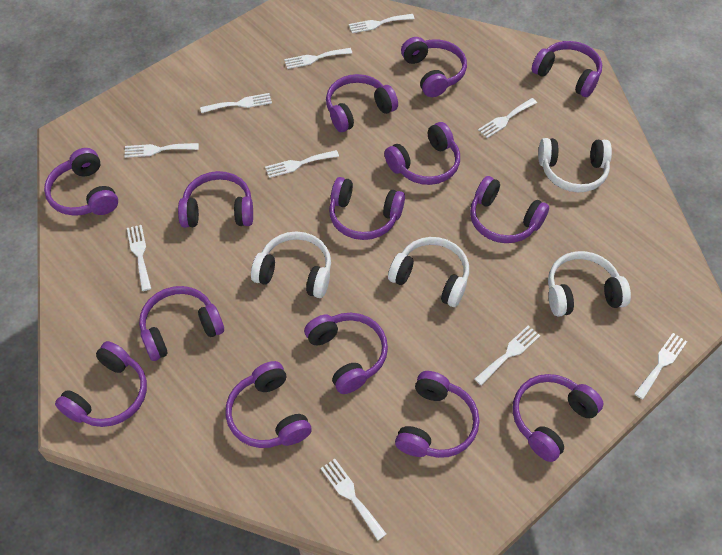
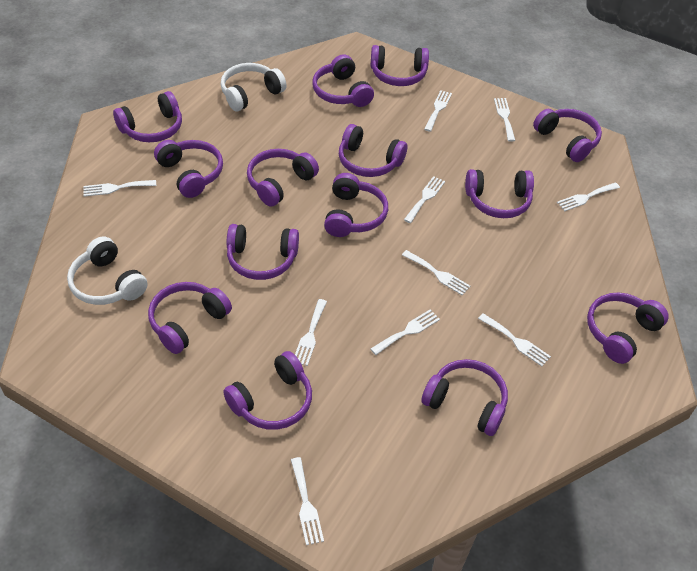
white headphones: [251,231,331,298] [388,237,469,307] [538,138,612,192] [548,251,631,317] = 4 -> [67,236,148,305] [220,63,287,111] = 2

